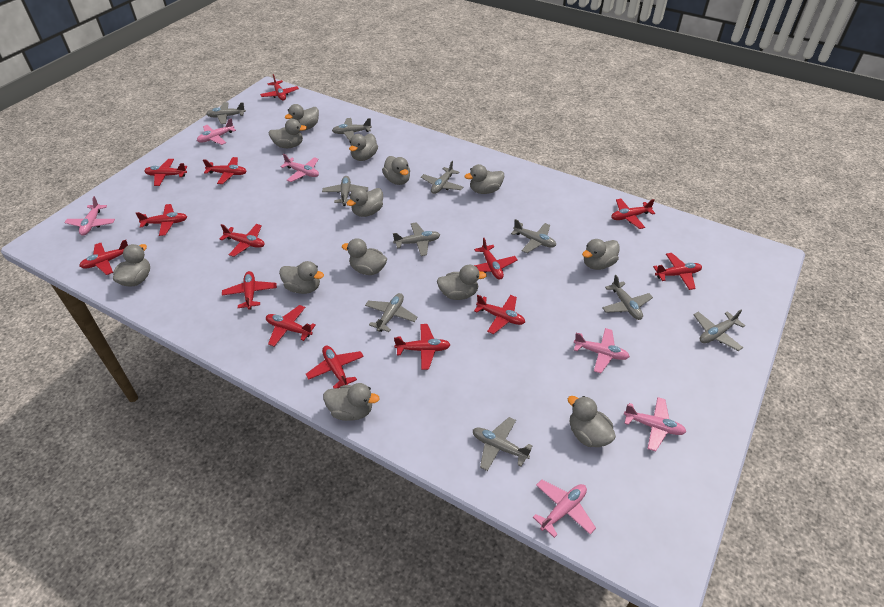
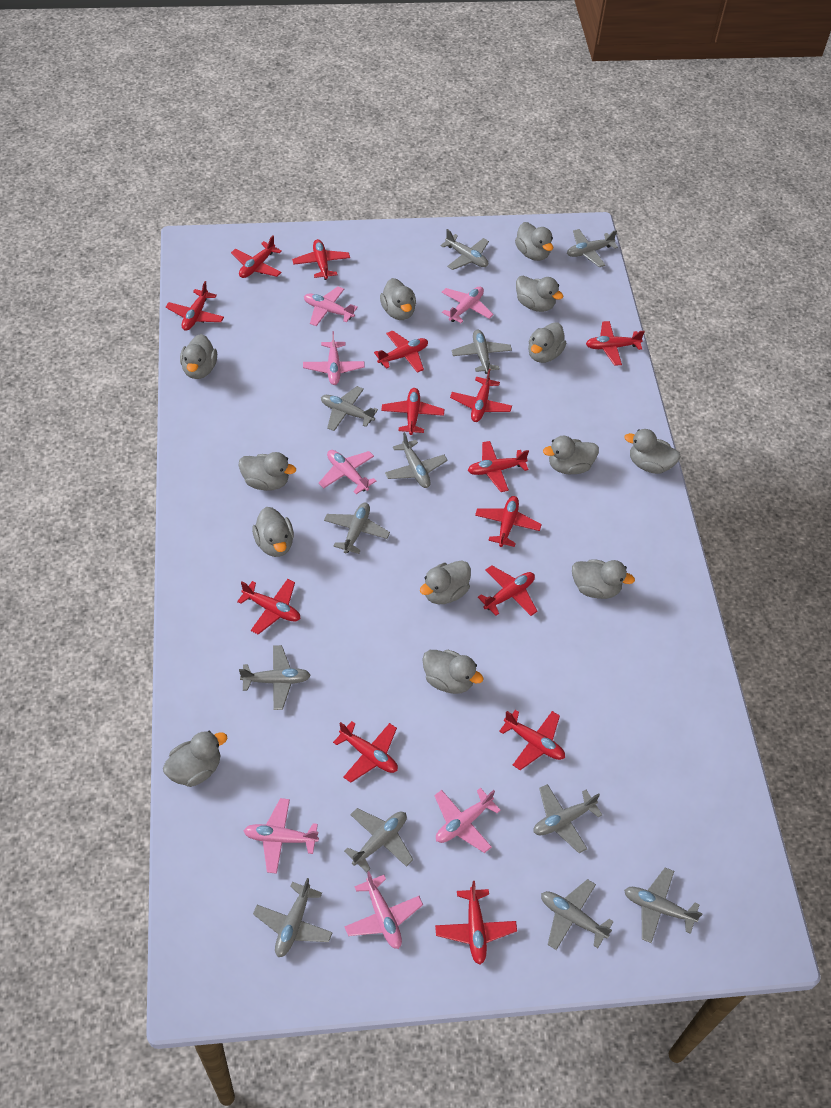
grey plane: [206,102,246,124] [322,176,368,206] [332,118,372,141] [365,293,417,332] [393,222,440,256] [421,161,463,194] [473,417,533,471] [511,219,556,253] [602,275,653,320] [694,309,745,351] = 10 -> [239,645,311,710] [253,878,333,957] [321,386,378,431] [324,503,390,554] [344,808,413,872] [385,432,448,488] [441,229,489,270] [452,329,512,374] [533,784,602,853] [541,879,614,950] [567,229,618,267] [624,867,703,943] = 12
pink plane: [65,196,115,236] [197,118,236,145] [281,154,319,182] [533,480,596,538] [574,328,630,373] [624,397,686,451] = 6 -> [243,798,319,874] [303,331,365,385] [304,286,358,326] [319,450,376,494] [344,871,423,949] [434,788,501,853] [441,287,494,323] = 7

